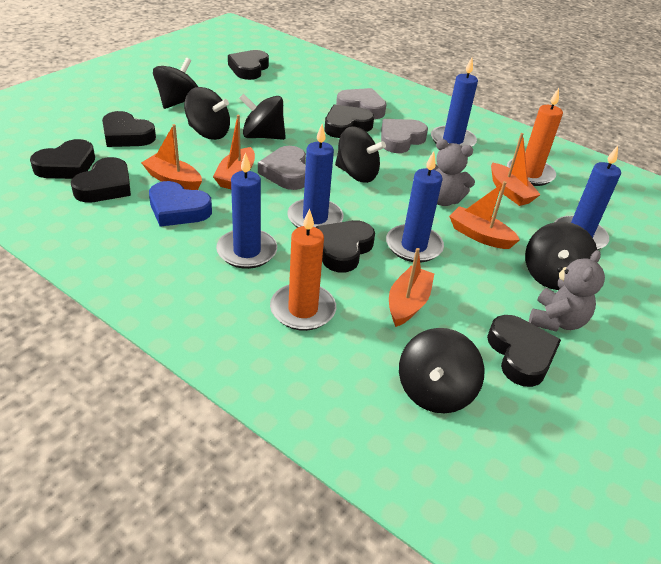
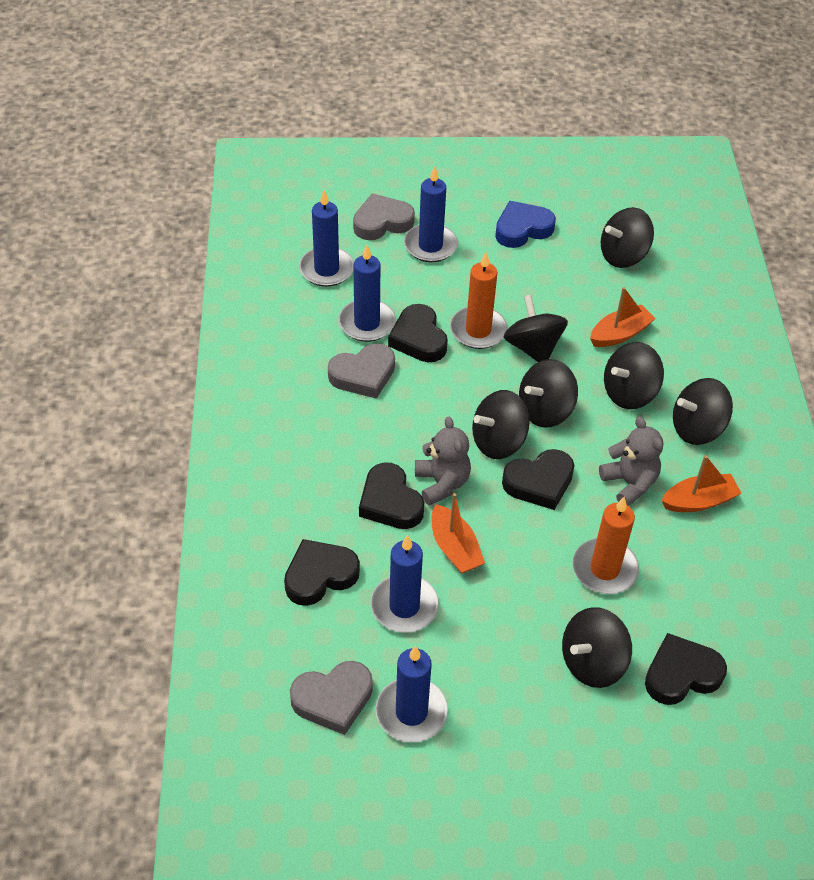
black heart: [30,139,95,179] [71,157,131,203] [102,111,156,147] [228,50,269,80] [316,220,375,272] [325,105,374,138] [487,315,561,387] = 7 -> [284,539,360,606] [359,462,424,529] [388,304,448,362] [502,449,575,510] [645,633,727,705] = 5
black spinning top: [153,58,198,109] [184,87,230,140] [240,93,286,140] [335,126,386,183] [399,328,484,413] [525,222,597,290] = 6 -> [472,390,530,459] [504,295,568,362] [519,359,578,428] [562,607,632,688] [601,207,654,268] [604,342,664,409] [673,378,733,445] = 7
orange boat: [141,124,202,190] [213,115,255,189] [389,248,434,327] [449,181,520,249] [491,133,541,206] = 5 -> [431,493,485,574] [590,287,656,347] [661,455,742,512] = 3

